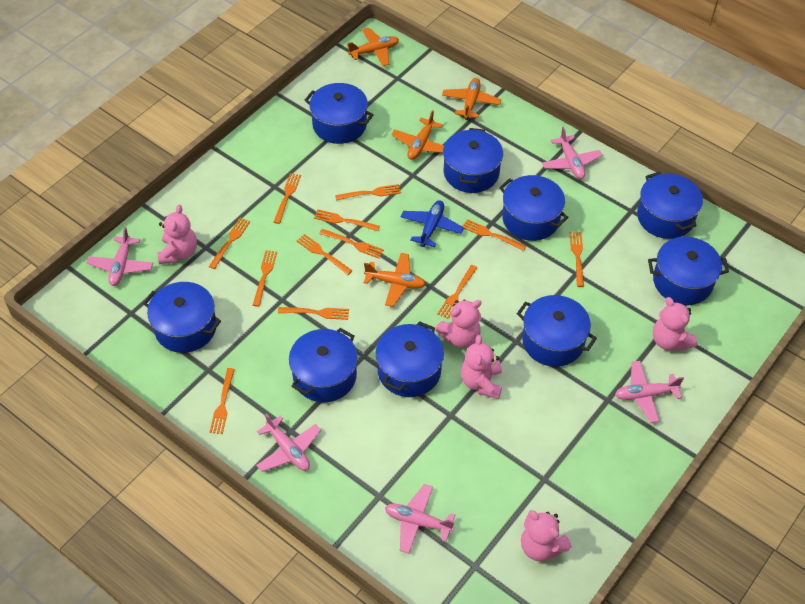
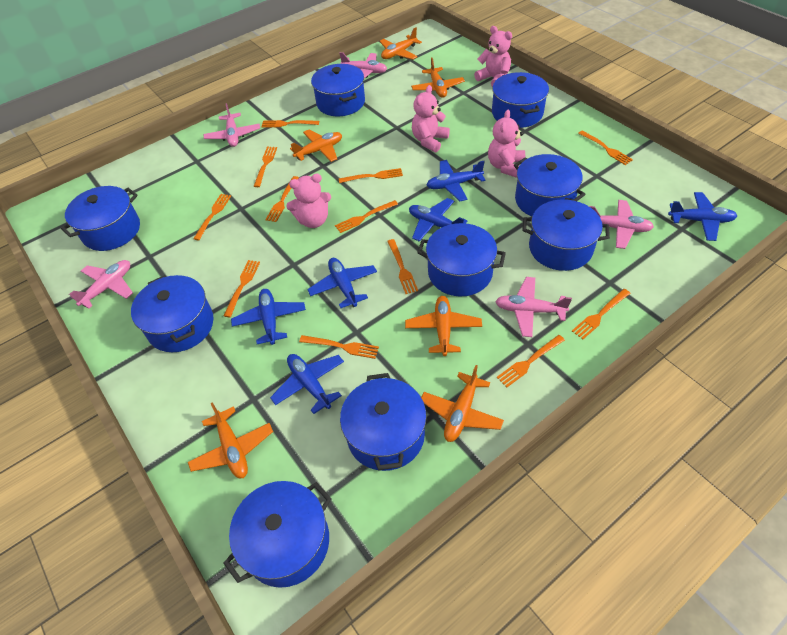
blue plane: [401,200,464,247] = 1 -> [231,289,306,345] [270,354,344,414] [307,258,377,308] [409,198,468,241] [427,160,485,201] [668,192,737,241] = 6
orange plane: [347,28,399,66] [364,253,426,307] [391,110,444,160] [442,78,501,120] = 4 -> [188,402,273,478] [290,130,342,162] [380,28,422,60] [405,296,482,356] [411,57,465,98] [421,365,504,442] = 6
pink teddy bear: [158,205,197,264] [435,300,482,348] [461,335,502,399] [521,510,571,561] [653,297,697,351] = 5 -> [286,173,331,228] [412,85,450,152] [474,26,512,87] [488,110,525,178] = 4

